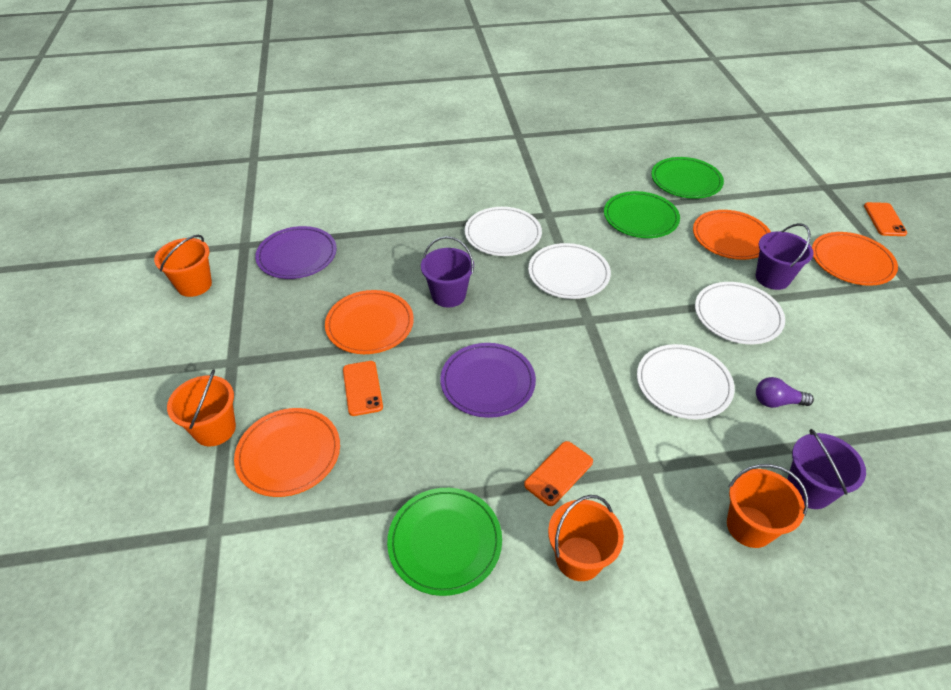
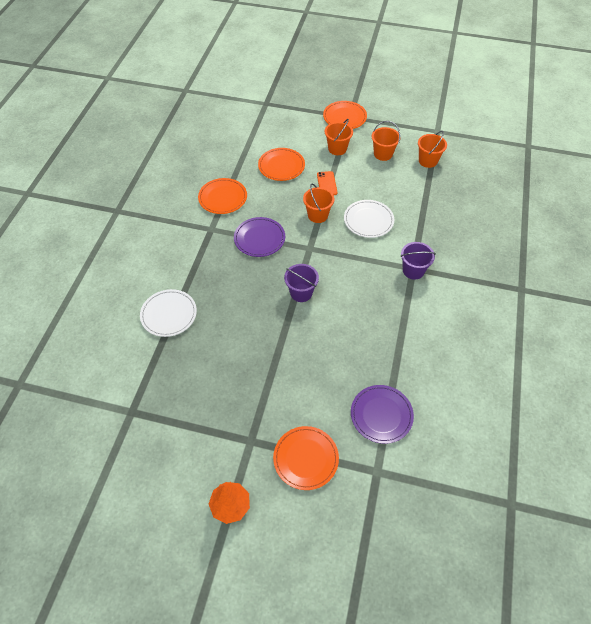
green plate: [387,488,502,596] [604,191,680,238] [651,157,724,199] = 3 -> none = 0
orange phone: [343,361,383,416] [524,441,593,506] [864,202,907,236] = 3 -> [317,171,337,195] = 1
orange tree: none = 0 -> [209,482,250,524] = 1
purple bucket: [421,236,474,308] [756,223,814,290] [787,429,866,509] = 3 -> [284,264,319,302] [400,242,436,280] = 2
purple light bulb: [756,377,814,408] = 1 -> none = 0
white plate: [465,207,542,256] [528,243,611,299] [637,344,735,420] [695,282,785,344] = 4 -> [140,289,197,337] [344,200,394,238] = 2

